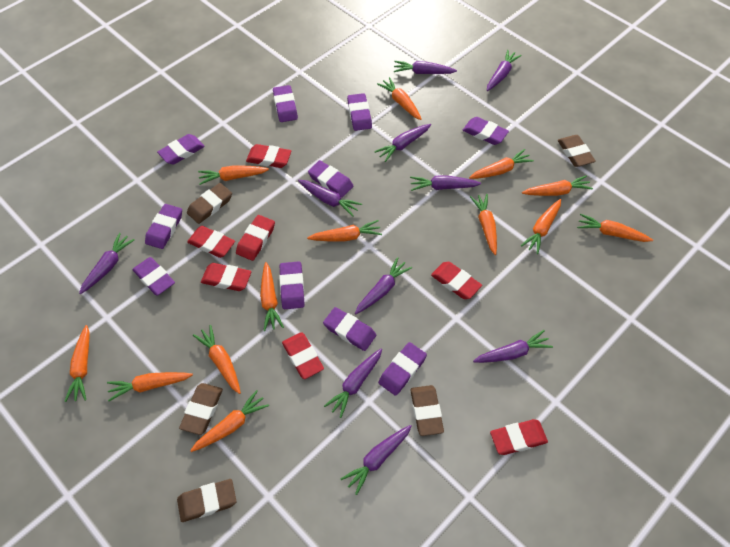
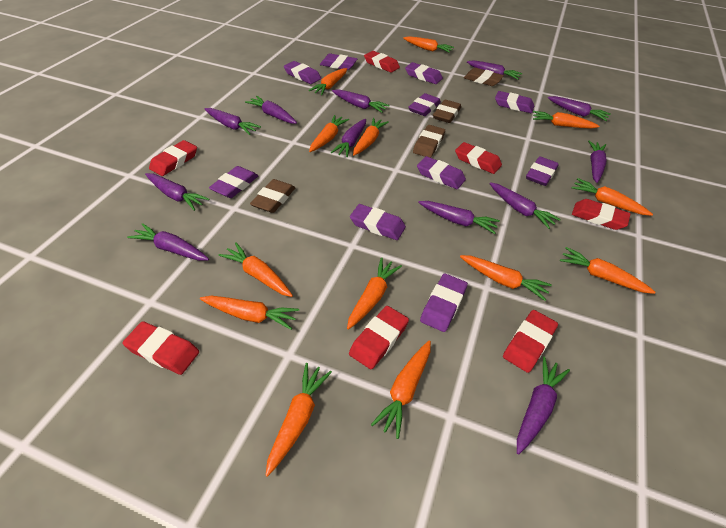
brown eraser: [177,479,236,522] [179,383,223,435] [187,183,232,224] [411,385,444,436] [558,135,596,167] = 5 -> [250,179,295,213] [413,125,445,158] [433,100,461,123] [464,68,504,86] = 4
purple carrot: [79,233,135,294] [298,180,362,217] [324,348,382,418] [341,425,412,495] [355,257,412,314] [374,124,431,162] [394,61,457,74] [410,175,481,191] [473,330,553,363] [487,50,522,91] = 10 -> [127,223,209,261] [145,173,209,211] [205,108,261,135] [245,96,297,124] [331,119,366,157] [332,89,390,113] [418,201,500,234] [467,60,522,80] [489,182,561,229] [517,357,570,454] [548,96,611,121] [588,141,606,183] = 12

